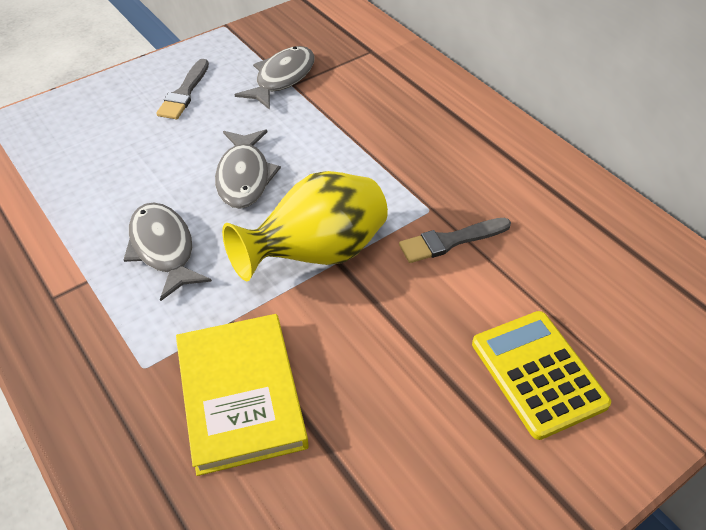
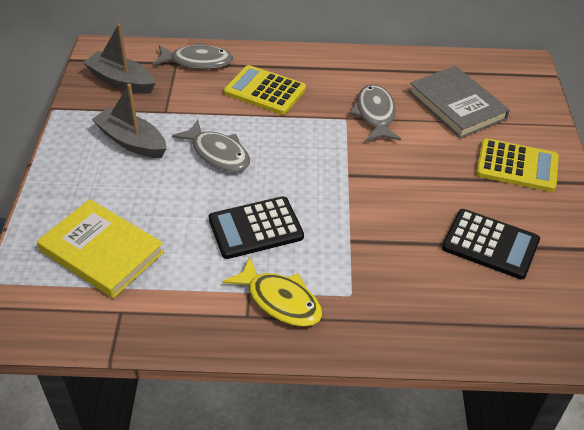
black calculator: none = 0 -> [209,196,304,259] [442,209,540,279] = 2
grey boat: none = 0 -> [83,24,156,94] [92,84,167,158] = 2
grey book: none = 0 -> [409,66,510,139] = 1
grey brush: [156,59,209,119] [399,218,511,263] = 2 -> none = 0
yellow calculator: [472,311,611,440] = 1 -> [224,65,306,115] [476,138,559,192] = 2
yellow fish: none = 0 -> [222,257,322,327] = 1
yellow vase: [222,171,388,281] = 1 -> none = 0

